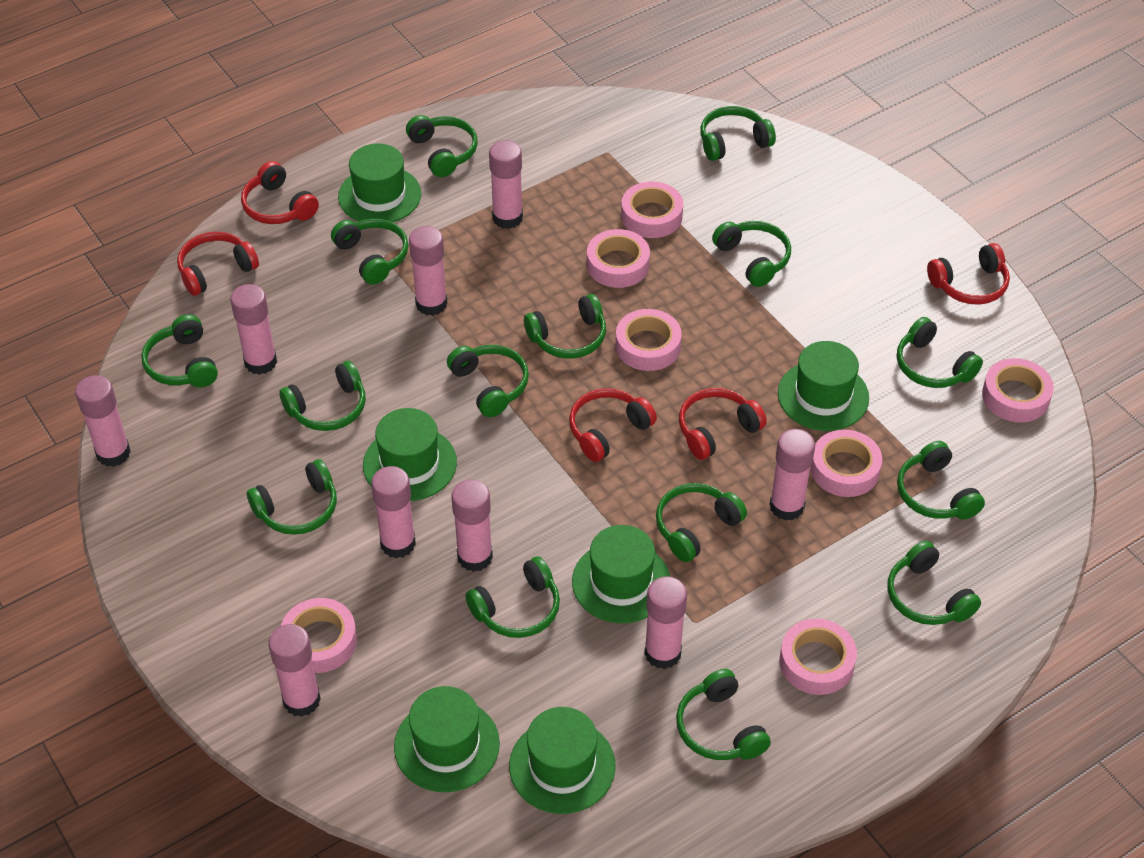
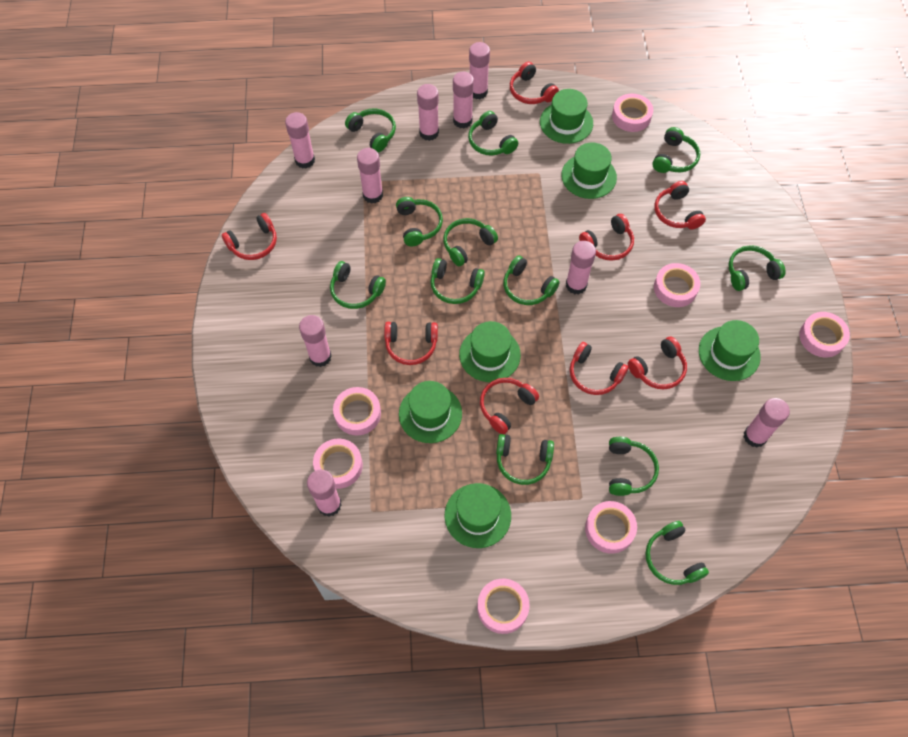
green headphones: [141,314,218,387] [247,459,337,535] [279,361,366,431] [331,219,408,285] [406,115,478,177] [447,345,529,417] [465,556,560,638] [524,294,606,358] [656,483,747,562] [676,669,771,760] [700,106,776,161] [712,221,791,287] [887,541,981,625] [897,317,983,388] [897,441,985,520] = 15 -> [330,261,386,309] [345,108,396,152] [396,197,443,246] [431,258,485,304] [443,218,498,266] [468,111,518,156] [496,434,554,485] [503,255,560,305] [609,437,659,496] [645,521,709,585] [652,127,700,173] [728,245,786,291] = 12
red headphones: [177,232,259,296] [241,161,319,224] [569,388,657,462] [679,388,767,460] [927,243,1010,304] = 5 -> [222,213,277,260] [384,322,438,365] [480,378,539,434] [510,62,559,104] [570,342,629,395] [579,214,634,261] [628,337,687,389] [654,181,706,229] = 8

